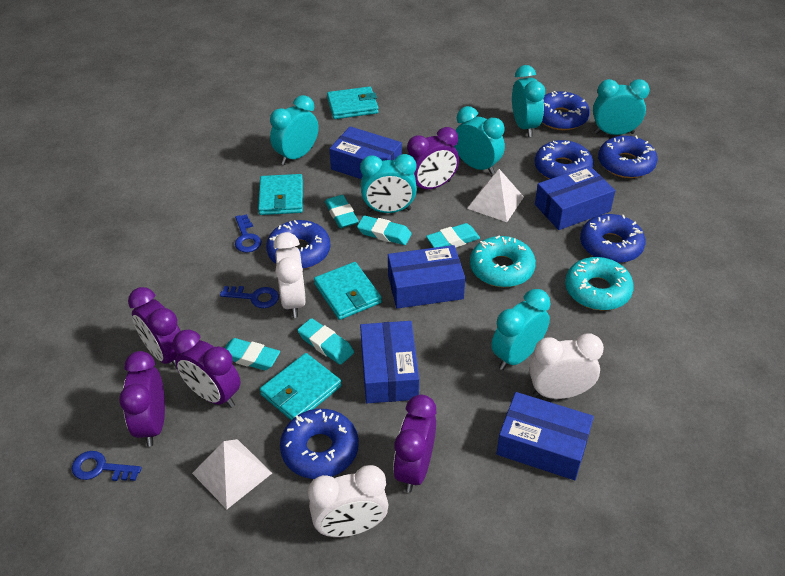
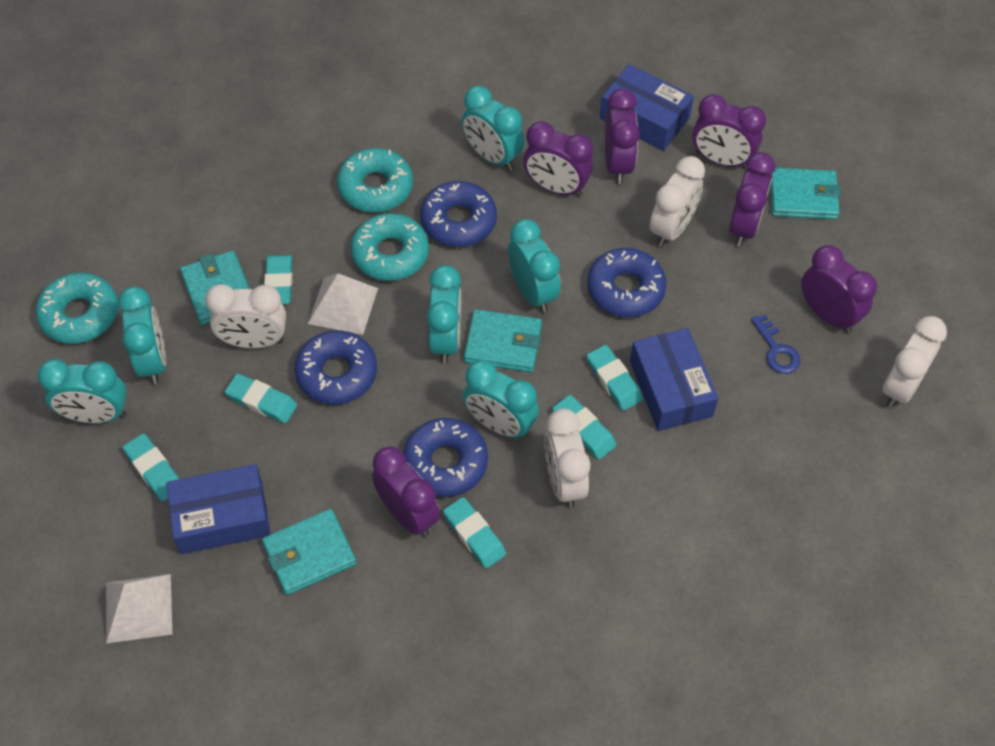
blue box: [329,126,402,179] [360,321,419,403] [388,245,465,309] [496,392,594,480] [535,166,615,230] = 5 -> [166,464,271,554] [600,64,694,151] [630,328,719,431] = 3
blue donut: [266,220,330,269] [280,409,359,479] [535,140,593,179] [542,91,590,130] [580,214,645,263] [598,136,658,178] = 6 -> [294,330,377,405] [403,418,488,497] [420,181,497,247] [587,248,667,317] = 4
blue key: [72,451,142,481] [220,286,279,308] [235,214,261,253] = 3 -> [751,314,801,374] = 1
purple clock: [119,351,165,446] [128,287,181,369] [173,329,241,408] [393,395,436,493] [407,127,459,190] = 5 -> [372,446,440,537] [523,121,593,197] [605,89,640,184] [692,94,766,169] [729,152,776,247] [801,245,877,333] = 6
turquoise donut: [470,236,536,287] [565,257,634,310] = 2 -> [36,272,118,344] [337,148,413,212] [351,213,429,281] = 3
turquoise eraser: [225,338,280,370] [298,318,354,365] [325,195,359,228] [357,215,412,245] [426,223,480,248] = 5 -> [123,433,179,501] [225,373,298,424] [264,255,293,304] [443,497,506,569] [553,395,616,460] [587,345,643,411] = 6
white clock: [273,232,306,318] [308,465,389,537] [529,333,604,399] = 3 -> [205,284,286,348] [544,409,590,508] [650,156,705,247] [882,316,947,408] = 4

